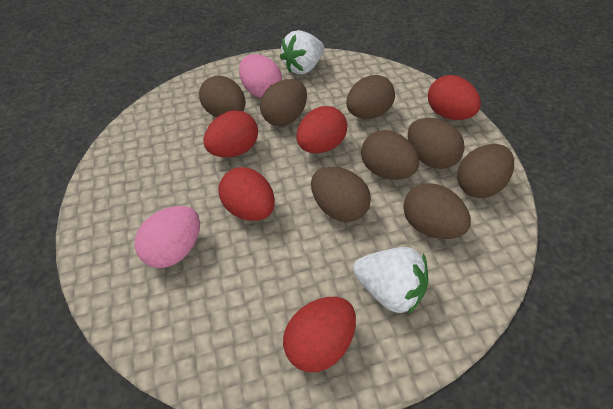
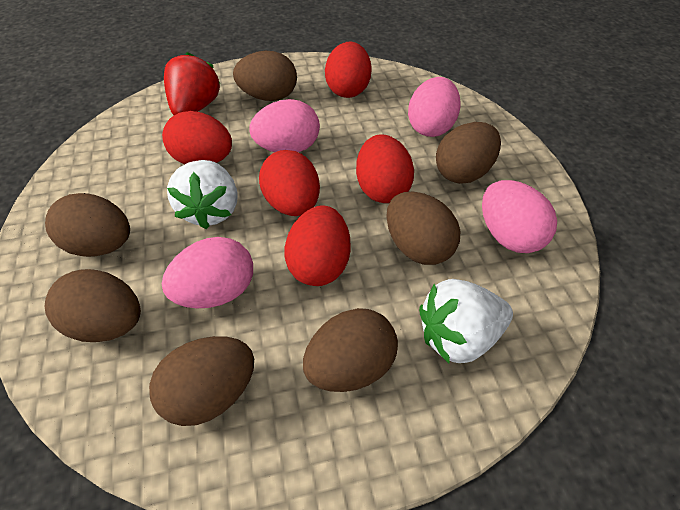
brown egg: [199,76,246,117] [260,79,307,126] [311,167,371,222] [346,75,395,119] [361,130,419,180] [403,183,471,239] [408,118,465,169] [457,144,514,198] = 8 -> [45,193,130,257] [45,269,141,342] [149,336,254,426] [233,51,297,101] [303,308,398,392] [386,192,461,265] [436,122,501,184] = 7
pink egg: [135,206,200,268] [239,54,282,98] = 2 -> [162,237,253,308] [249,99,320,152] [408,77,461,137] [482,180,557,253] = 4
red strawberry: none = 0 -> [164,52,220,115] = 1

